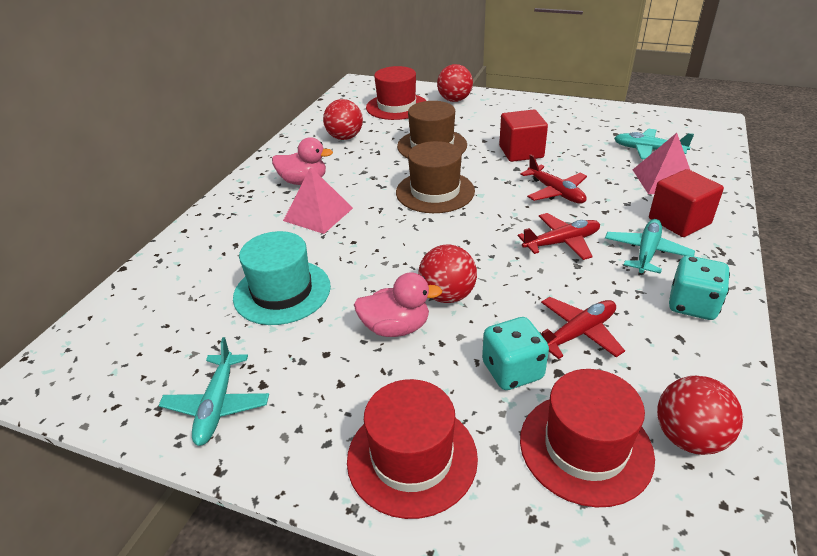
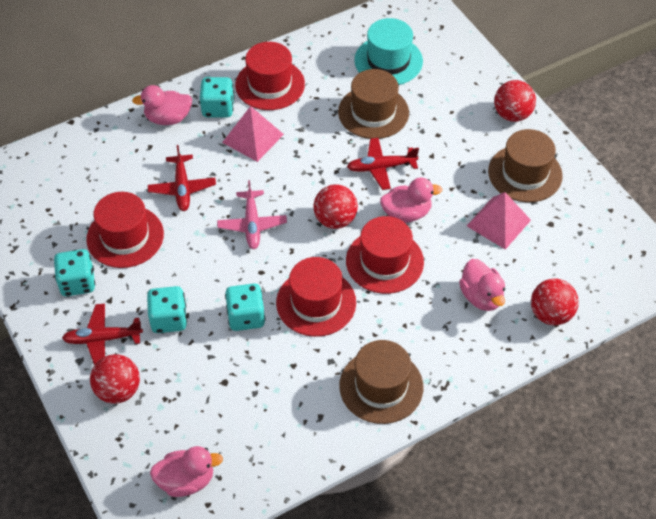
brown hat: [396,141,475,213] [397,101,467,158] = 2 -> [338,69,409,139] [339,340,423,424] [488,129,563,202] = 3
pink duck: [272,137,333,185] [354,272,442,337] = 2 -> [132,85,192,125] [150,446,223,497] [380,178,442,223] [459,259,505,311] = 4
pink plane: none = 0 -> [217,180,287,249] = 1
red cube: [499,110,548,162] [649,169,724,237] = 2 -> none = 0
red hat: [347,379,478,519] [366,66,426,120] [520,369,655,507] = 3 -> [86,192,164,268] [235,42,305,110] [276,257,356,337] [346,216,424,294] = 4
turquoise dice: [482,317,549,390] [669,256,730,320] = 2 -> [54,249,95,296] [147,286,187,333] [200,77,234,118] [225,283,265,331] = 4
turquoise plane: [158,337,269,446] [605,219,695,274] [614,129,694,159] = 3 -> none = 0

